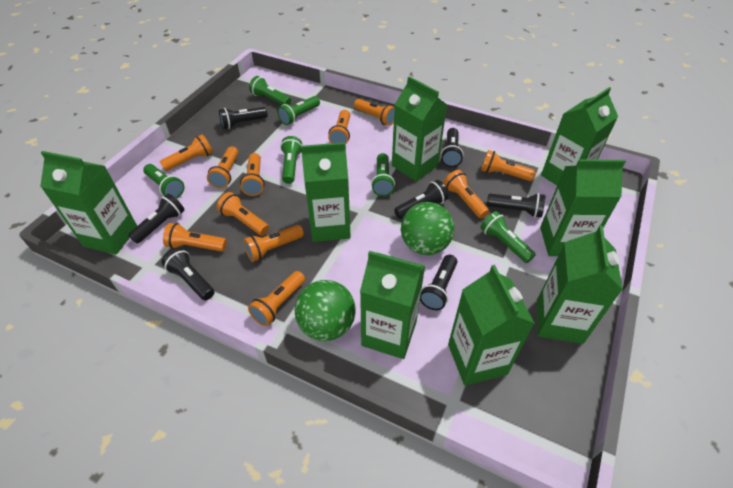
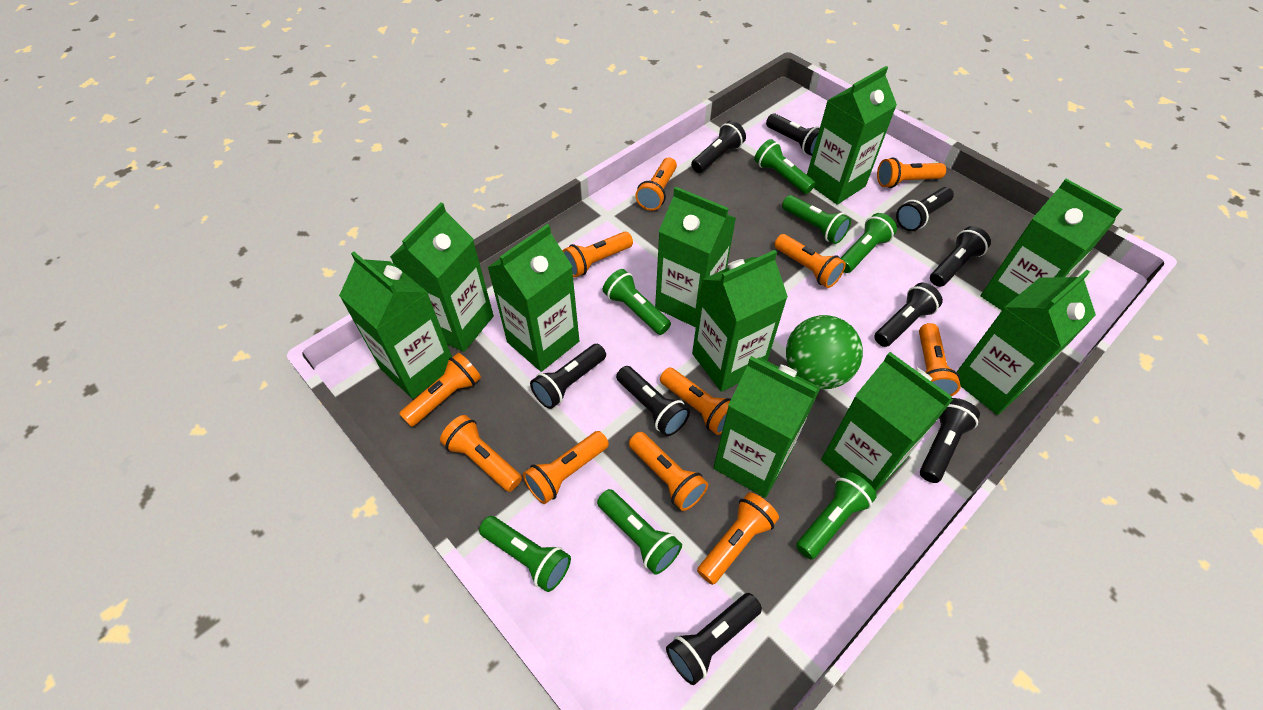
black flashlight: [128,194,185,244] [162,247,214,300] [219,107,268,129] [394,180,449,219] [420,255,457,310] [441,128,464,167] [487,193,545,218] = 7 -> [530,344,606,409] [616,366,690,436] [666,593,762,685] [691,121,746,173] [766,113,820,156] [874,283,943,347] [896,187,954,231] [920,398,980,483] [930,226,991,287] = 9
green ball: [295,280,356,341] [401,202,454,255] = 2 -> [786,315,863,389] = 1
green carton: [40,151,137,254] [301,142,351,242] [360,251,425,359] [392,76,447,182] [448,265,535,385] [537,226,623,344] [540,159,626,256] [541,87,618,185] = 8 -> [339,252,452,399] [390,202,494,352] [487,224,579,372] [655,187,736,328] [692,250,788,392] [713,356,820,498] [807,66,897,205] [821,352,953,492] [957,270,1096,415] [981,179,1122,310] = 10
green flashlight: [143,164,185,198] [249,76,291,105] [277,96,320,125] [280,136,302,184] [371,153,395,196] [480,211,536,263] = 6 -> [479,516,571,592] [597,489,682,575] [603,269,671,335] [754,139,815,194] [782,195,851,244] [796,472,877,560] [840,213,897,273] = 7

